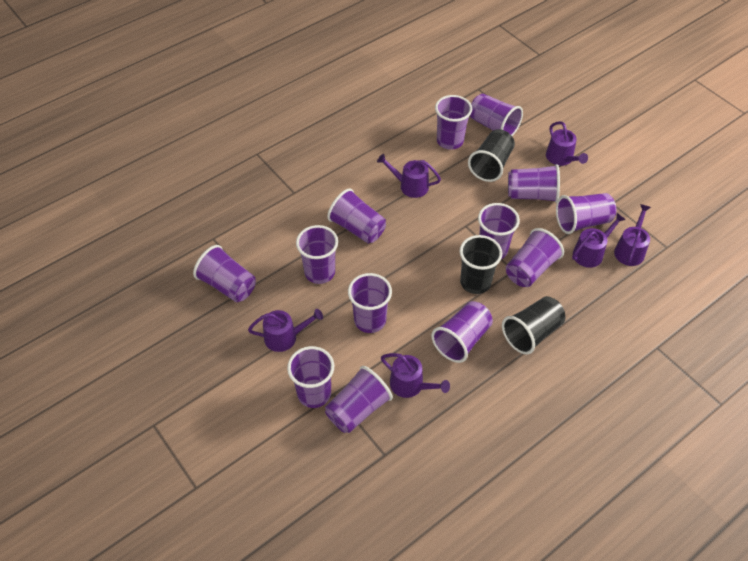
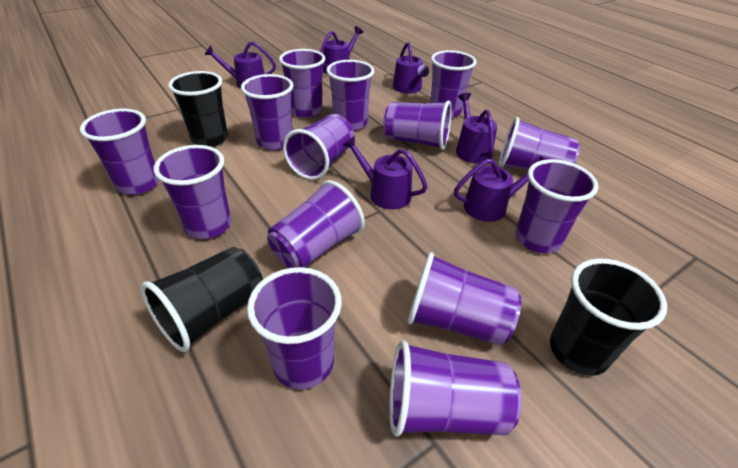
purple cup: [193,245,256,302] [287,346,334,408] [296,225,338,284] [325,366,393,433] [327,189,386,244] [348,273,392,333] [431,301,493,363] [435,95,472,150] [470,94,523,136] [478,203,520,259] [506,228,564,287] [508,164,560,203] [556,193,616,234] = 13 -> [80,109,159,195] [154,145,231,239] [241,74,293,150] [247,267,342,390] [267,180,365,268] [279,49,325,118] [283,114,354,180] [326,60,374,131] [383,101,452,150] [389,340,521,437] [407,252,522,345] [430,50,476,118] [499,117,580,170] [515,159,598,253] = 14

